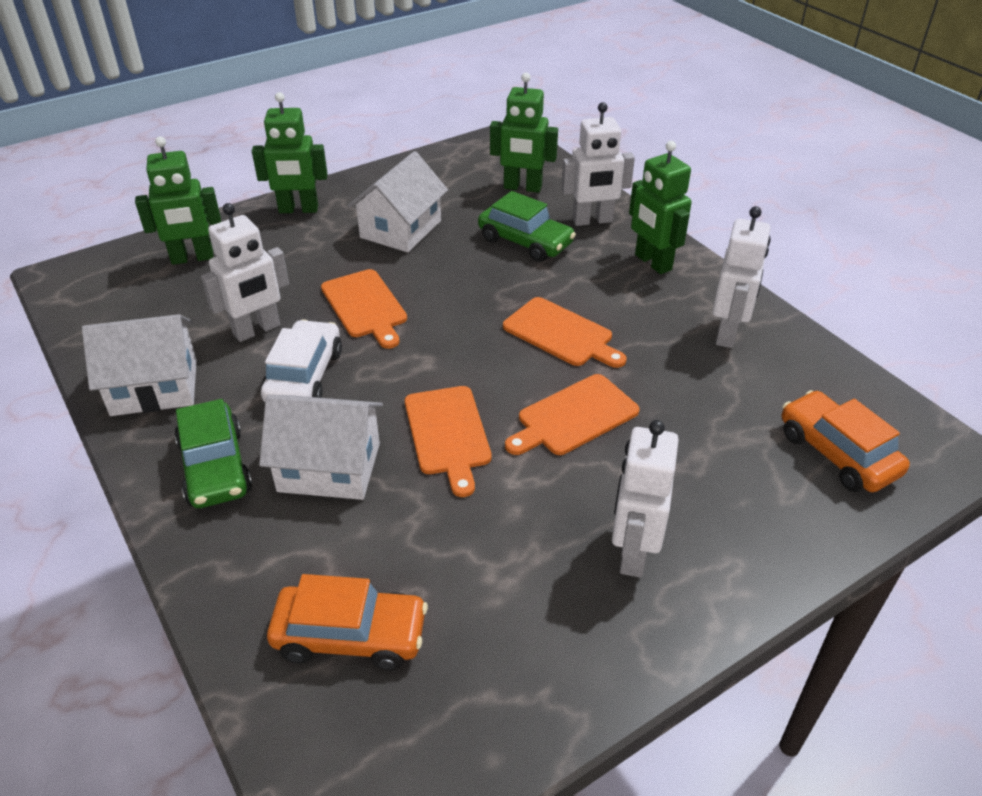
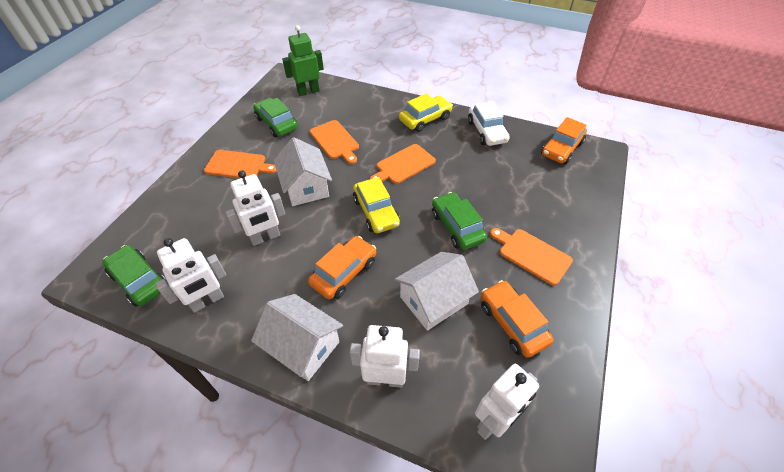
green car: [174,399,252,508] [478,191,576,262] = 2 -> [102,245,168,306] [253,98,298,137] [432,192,487,250] = 3
green robot: [135,136,221,265] [252,92,328,213] [490,72,558,193] [629,141,692,274] = 4 -> [282,25,324,96] = 1
orange car: [267,574,428,671] [782,390,910,492] = 2 -> [308,236,376,299] [481,280,553,358] [541,117,587,164] = 3
yellow car: none = 0 -> [353,177,400,233] [399,93,453,132] = 2

